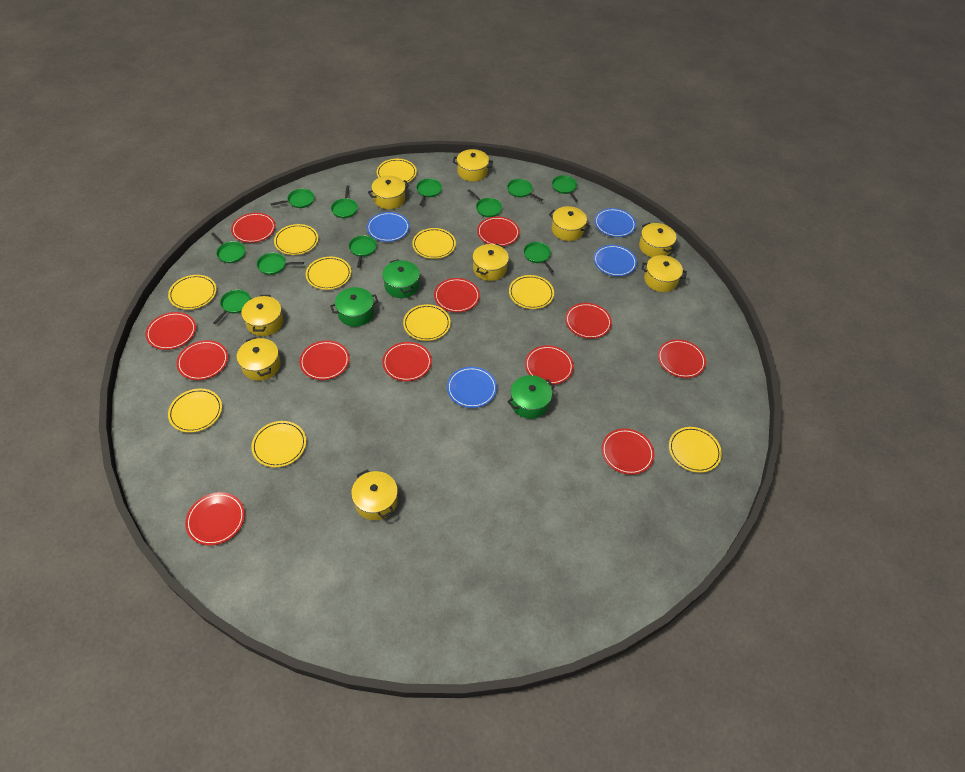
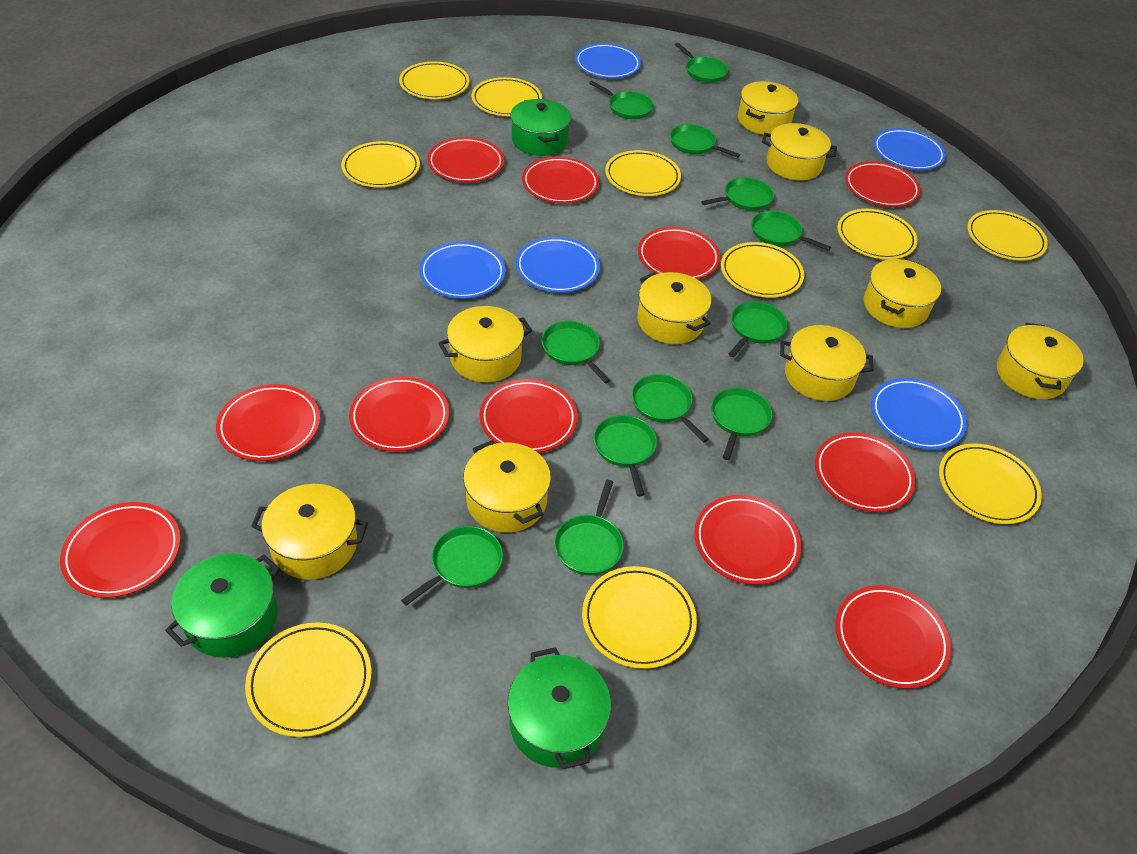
blue plate: [367,212,410,242] [447,367,497,408] [594,208,636,237] [594,245,637,276] = 4 -> [419,242,506,299] [516,237,600,293] [575,43,641,78] [871,378,967,450] [873,128,946,170] = 5
green pan: [211,233,245,263] [213,290,251,324] [257,253,304,275] [270,189,314,208] [331,185,358,218] [348,235,377,268] [416,179,442,206] [468,189,502,217] [507,179,543,201] [523,242,554,273] [552,175,578,202] = 11 -> [401,526,503,606] [542,321,610,383] [554,480,624,575] [589,81,654,119] [593,415,657,497] [632,374,709,442] [670,124,740,158] [675,43,728,83] [701,177,774,211] [711,388,773,460] [729,301,787,357] [752,211,831,251] = 12
red plate: [146,312,196,350] [177,340,228,380] [185,492,245,546] [231,213,276,243] [300,341,350,380] [382,342,432,381] [434,278,480,312] [477,216,520,246] [525,345,574,385] [565,303,612,339] [602,428,655,475] [658,339,706,378] = 12 -> [60,502,181,598] [216,384,320,461] [349,377,449,452] [428,137,504,182] [479,379,578,453] [522,157,599,204] [638,227,720,280] [694,495,801,585] [815,432,916,512] [835,585,951,689] [845,161,921,207] = 11

